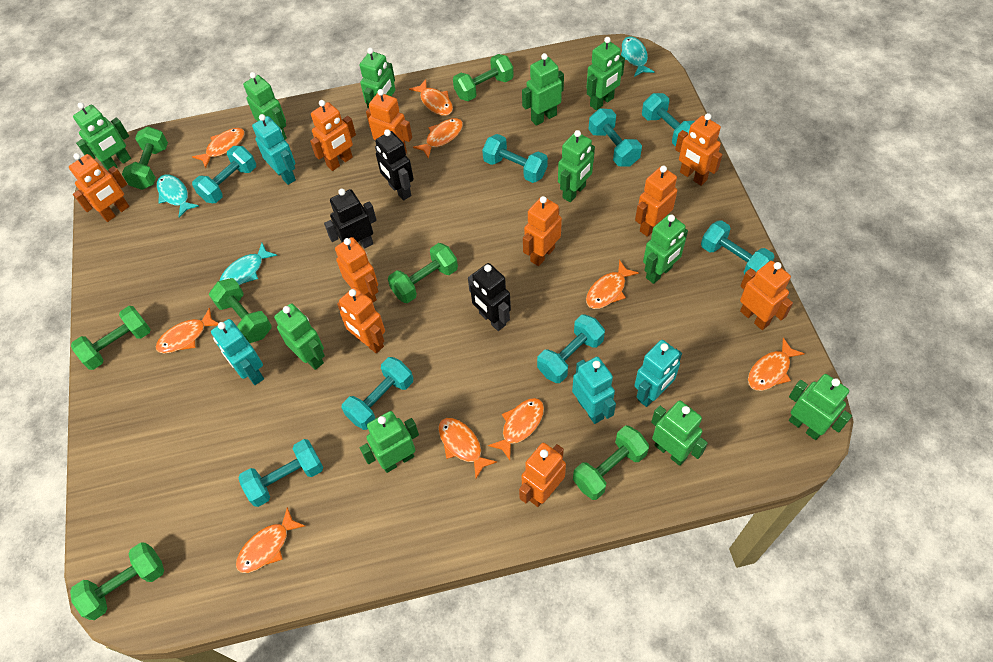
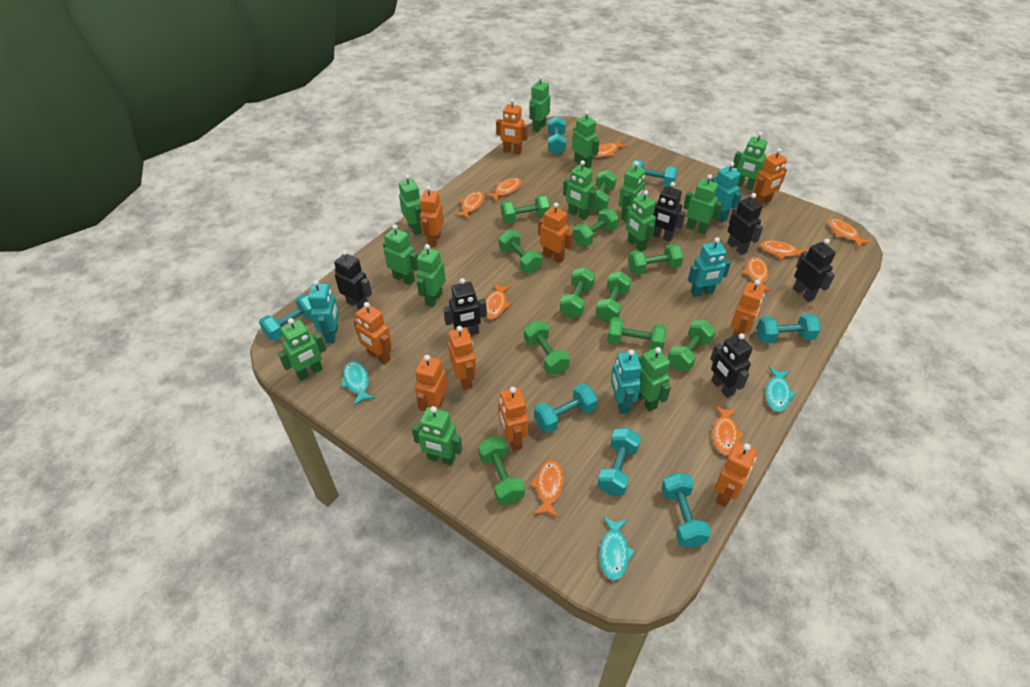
black robot: [324,189,377,248] [375,129,414,201] [468,263,511,331] = 3 -> [334,250,372,310] [443,278,487,335] [653,182,686,242] [710,333,753,398] [727,193,763,255] [793,239,836,302] = 6
green dumbbell: [70,542,164,620] [71,306,151,370] [122,126,168,190] [209,278,272,343] [388,243,458,303] [453,54,514,101] [573,426,649,500] = 7 -> [478,437,525,505] [499,230,542,273] [501,195,551,223] [524,321,570,375] [560,267,595,318] [573,209,619,246] [590,170,617,212] [596,272,631,322] [607,317,667,351] [628,244,683,275] [668,320,716,371] = 11
green robot: [73,102,131,172] [243,72,287,140] [274,303,325,370] [360,48,395,108] [360,411,419,473] [522,53,564,126] [558,130,595,202] [587,37,625,110] [643,214,688,284] [651,401,708,466] [789,374,852,440] = 11 -> [278,318,326,381] [383,224,418,285] [399,174,422,236] [412,406,462,466] [416,244,446,307] [529,76,550,132] [563,160,596,220] [572,111,599,168] [619,161,645,221] [624,190,656,252] [638,347,671,411] [683,174,723,234] [732,132,768,190] = 13
turquoise dumbbell: [192,146,256,203] [238,439,323,507] [342,357,413,430] [482,134,548,183] [537,315,605,383] [588,108,642,166] [642,93,695,146] [701,220,774,275] = 8 -> [259,295,312,341] [534,383,598,433] [548,116,566,155] [597,428,641,495] [632,160,678,187] [661,473,711,548] [757,313,821,343] = 7

